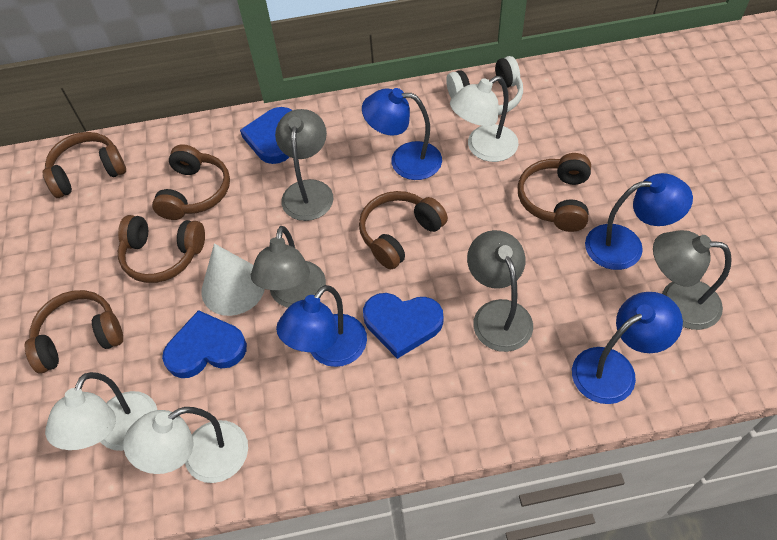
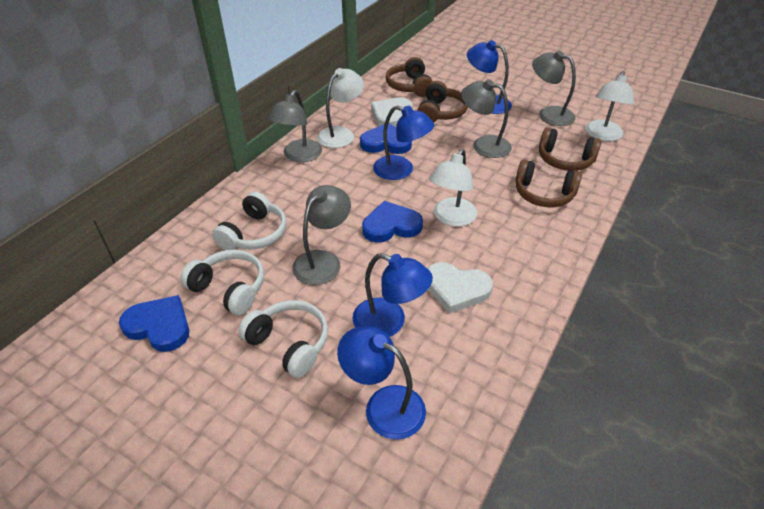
brown headphones: [25,290,123,373] [42,132,126,198] [118,215,205,283] [152,144,230,220] [359,191,448,269] [517,153,591,232] = 6 -> [386,57,433,97] [417,81,468,122] [516,159,582,207] [539,127,602,171] = 4
white cone: [201,243,265,316] = 1 -> none = 0
white headphones: [446,56,523,115] = 1 -> [181,250,264,315] [212,191,287,250] [238,300,328,378] = 3
white heart: none = 0 -> [371,97,413,127] [427,262,493,313] = 2

